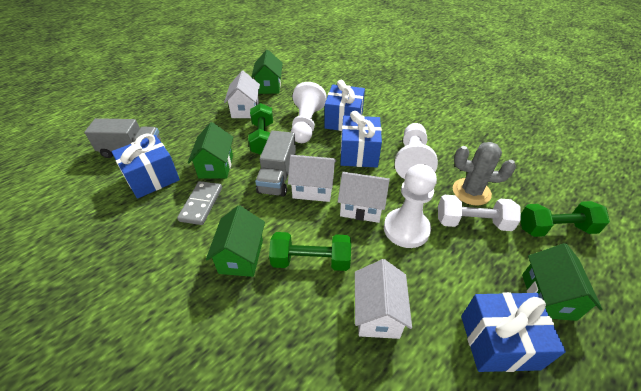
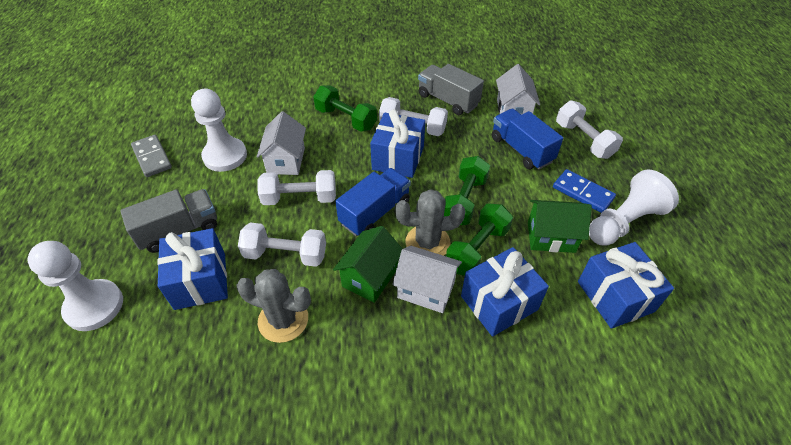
blue domino: none = 0 -> [553,169,616,213] = 1
blue truck: none = 0 -> [335,168,411,236] [492,109,563,170] = 2
green house: [188,122,233,179] [206,205,265,277] [252,50,283,94] [522,243,603,321] = 4 -> [333,226,403,303] [528,200,592,253] = 2
grey cactus: [453,142,516,205] = 1 -> [236,269,311,343] [395,189,465,256] = 2
white dumbbell: [438,195,521,231] = 1 -> [238,223,326,267] [257,170,336,205] [379,97,448,136] [556,100,623,159] = 4
white house: [224,71,260,118] [288,155,336,202] [338,172,390,223] [355,259,412,339] = 4 -> [256,111,306,175] [392,246,462,313] [496,64,540,115] = 3

